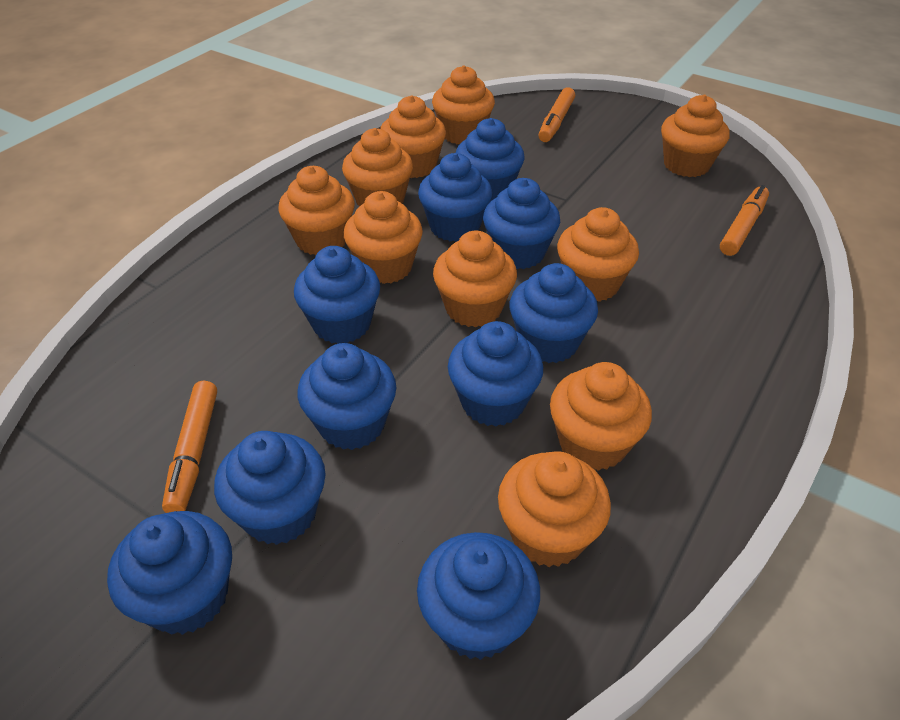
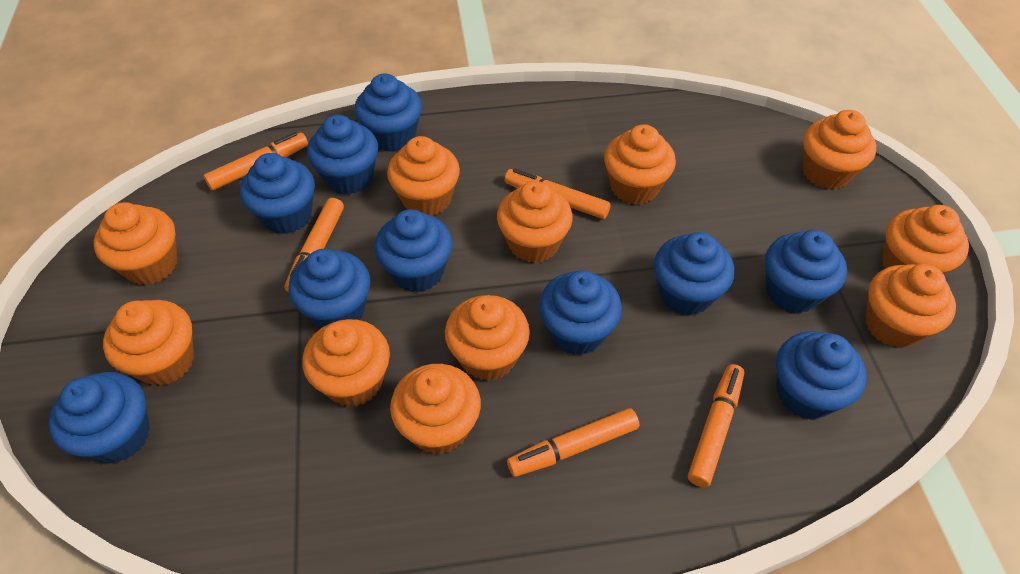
orange cupcake: [279,166,355,255] [342,128,413,207] [344,191,423,284] [380,95,446,178] [432,65,495,144] [433,231,517,328] [498,451,611,567] [550,362,652,471] [557,207,639,302] [661,95,729,177] = 10 -> [94,202,178,285] [103,300,194,386] [302,319,390,407] [387,136,460,216] [390,364,481,454] [445,295,530,381] [497,181,573,263] [604,124,676,205] [803,110,876,189] [865,264,956,348] [882,205,969,274] = 11
orange marker: [162,381,217,513] [538,87,575,142] [720,185,769,256] = 3 -> [204,132,308,190] [284,198,344,293] [505,169,610,219] [507,408,639,477] [688,364,744,487] = 5

